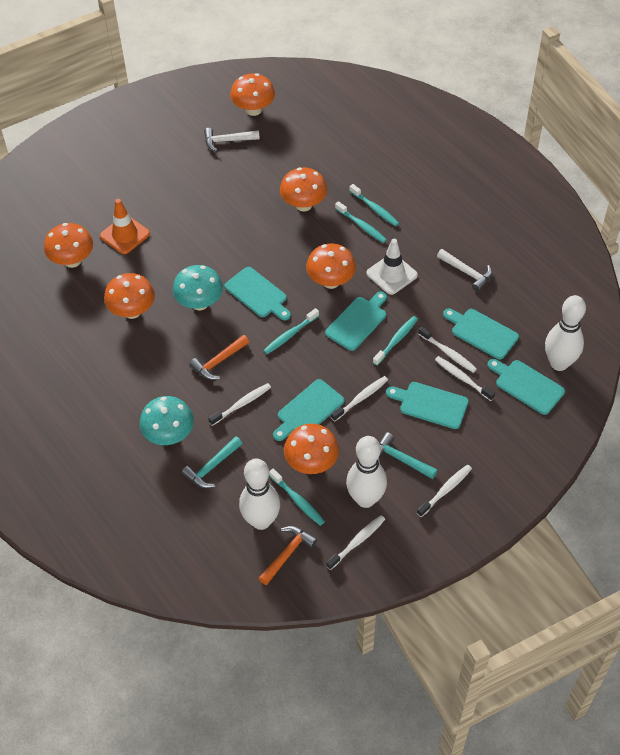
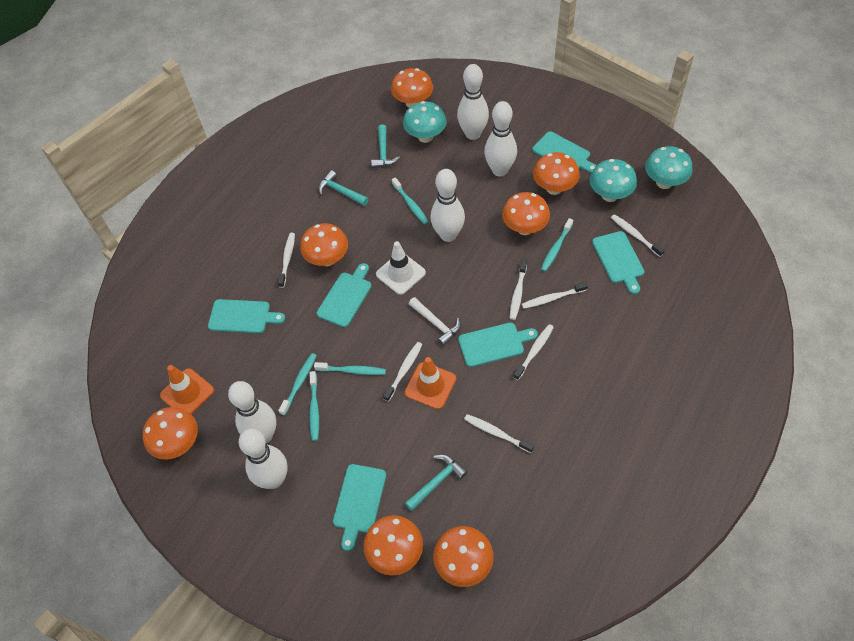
orange hammer: [190,335,249,380] [259,526,317,585] = 2 -> none = 0
orange mushroom: [44,223,93,268] [104,273,155,319] [230,73,275,116] [280,167,327,211] [284,424,339,474] [306,243,356,289] = 6 -> [143,407,198,459] [300,223,348,266] [364,515,423,576] [391,68,433,108] [433,526,494,587] [502,192,550,235] [533,152,580,195] = 7
orange traffic cone: [100,199,150,254] = 1 -> [160,365,214,414] [405,357,456,409] = 2
turquoise hammer: [181,436,242,488] [378,432,437,479] = 2 -> [318,170,368,206] [371,124,400,168] [405,454,468,511] = 3
turquoise mushroom: [139,396,194,445] [173,265,223,310] = 2 -> [403,101,447,143] [590,159,637,202] [645,146,693,189] = 3
white bowling pin: [239,459,280,530] [346,436,387,508] [545,295,586,371] = 3 -> [228,381,276,444] [239,428,288,489] [430,169,465,242] [457,64,489,140] [484,101,517,177] = 5
white hammer: [204,128,260,152] [437,249,492,292] = 2 -> [409,297,461,346] = 1
white toothbrush: [208,383,271,426] [326,515,385,570] [331,376,388,422] [417,465,472,517] [418,327,477,373] [435,356,495,401] = 6 -> [278,233,295,288] [383,342,423,402] [464,414,534,453] [510,259,527,320] [513,324,554,380] [522,282,588,309] [611,214,665,257] = 7

